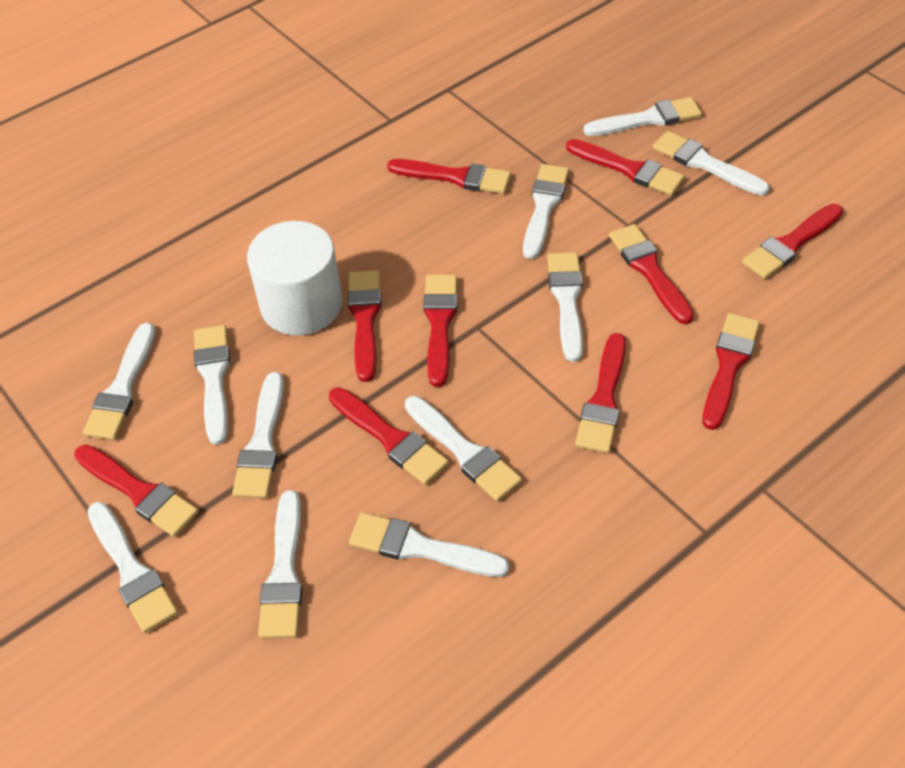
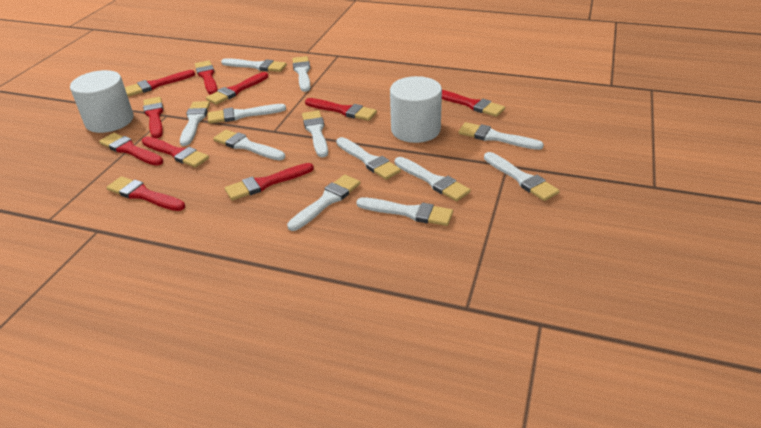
white brush: [83,323,156,440] [87,502,178,633] [194,325,230,445] [232,372,284,498] [258,490,303,638] [349,512,509,577] [405,396,522,501] [523,164,569,259] [547,252,583,362] [583,97,702,136] [653,131,770,196] = 11 -> [180,101,210,146] [208,104,286,124] [213,130,285,161] [221,58,287,72] [287,175,360,231] [292,56,310,92] [302,110,328,157] [336,137,401,180] [356,197,453,226] [395,157,471,201] [458,122,544,150] [484,152,560,201] = 12
white cylinder: [247,221,343,335] = 1 -> [70,70,134,133] [390,76,442,143] = 2

